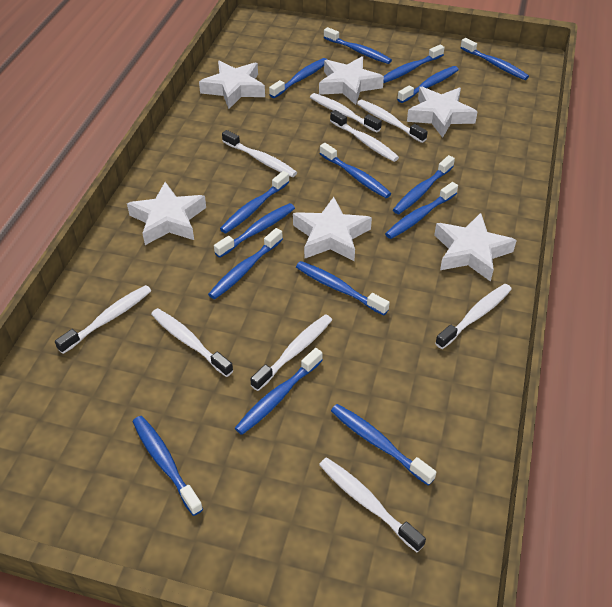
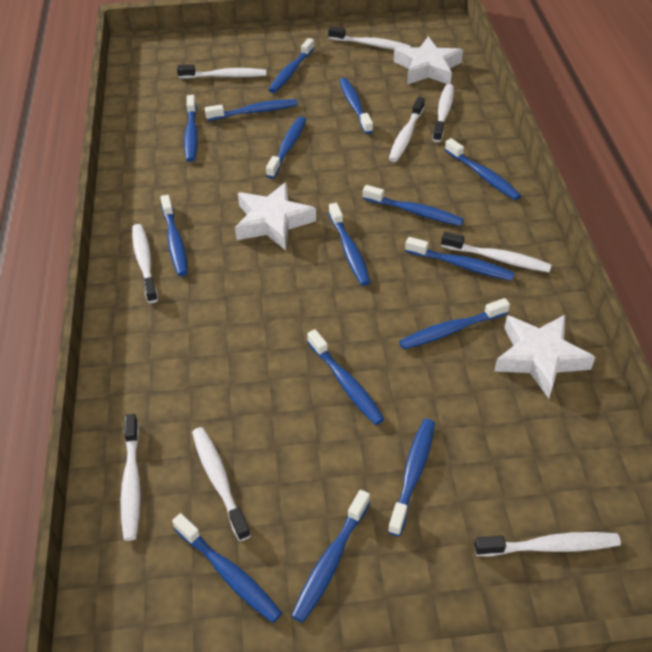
white star: [127,182,206,245] [199,60,265,109] [293,197,372,261] [319,56,384,105] [407,87,477,138] [434,213,517,282] = 6 -> [235,182,316,250] [394,36,463,85] [494,315,595,398] = 3

